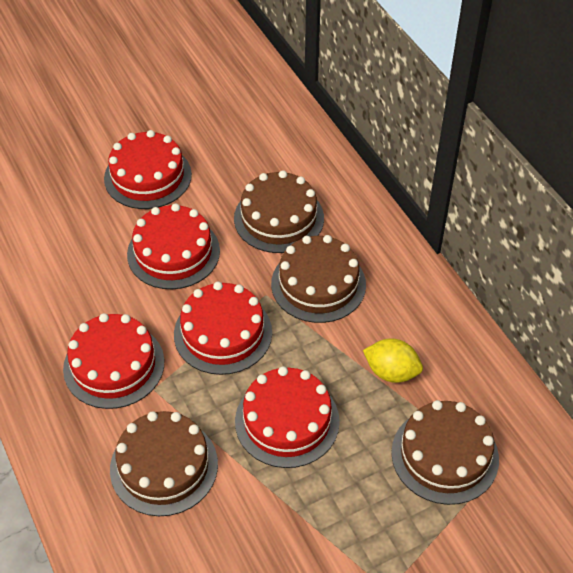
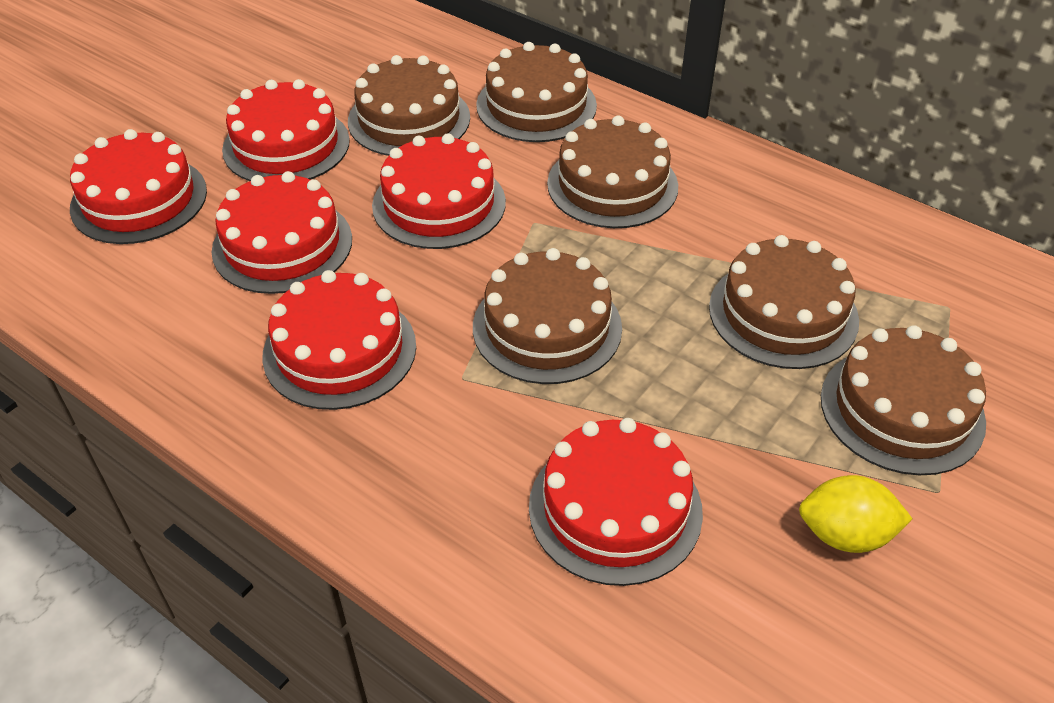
brown cake: [110,411,218,516] [234,170,324,253] [271,235,366,323] [391,400,499,505] = 4 -> [348,55,470,156] [473,248,622,384] [476,42,597,142] [547,115,678,228] [709,235,859,369] [821,325,986,475] = 6
red cake: [63,313,164,409] [104,130,192,209] [127,203,220,289] [174,282,272,375] [235,366,340,468] = 5 -> [70,129,207,244] [212,171,352,294] [222,79,350,181] [262,270,416,410] [372,133,506,249] [529,418,703,586] = 6

